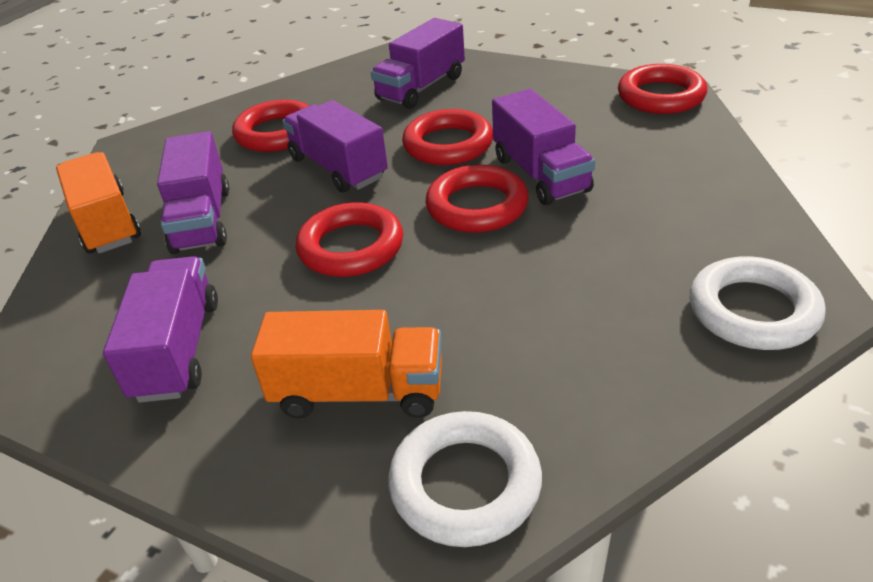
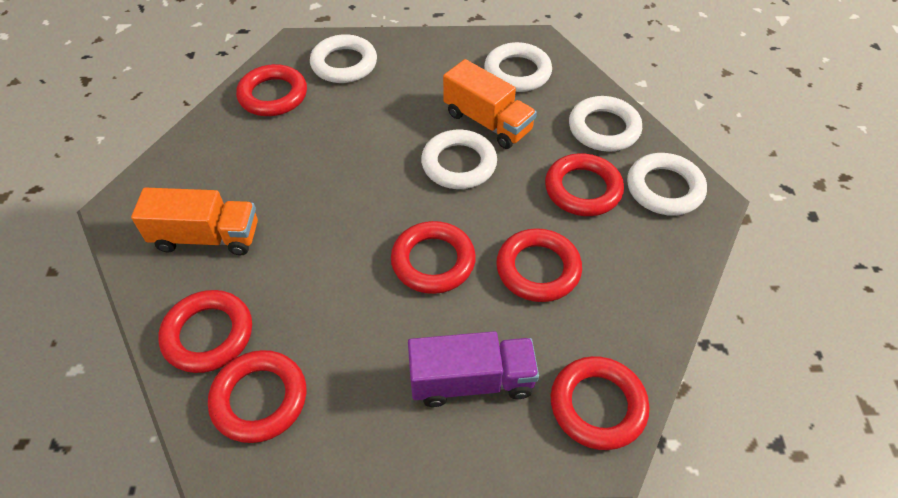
purple truck: [103,256,218,403] [157,131,229,254] [282,100,388,193] [371,18,465,109] [492,89,595,205] = 5 -> [408,331,539,407] = 1
red ring: [232,100,309,152] [296,202,403,277] [402,109,493,165] [426,165,529,233] [618,64,707,114] = 5 -> [158,290,252,373] [208,350,306,443] [236,64,307,116] [391,221,476,294] [496,228,582,302] [545,153,624,216] [551,356,649,450] = 7
white ring: [388,411,542,547] [690,256,826,350] = 2 -> [310,34,377,83] [421,129,497,189] [484,42,552,92] [569,96,642,152] [627,153,707,216] = 5

